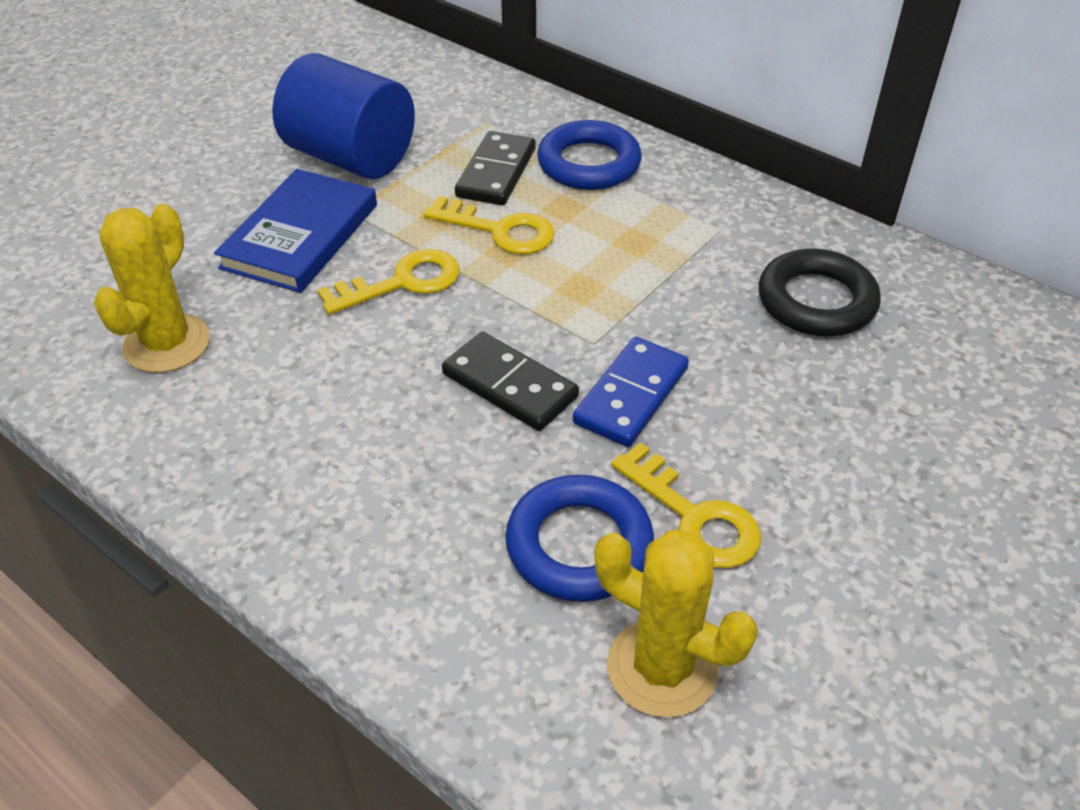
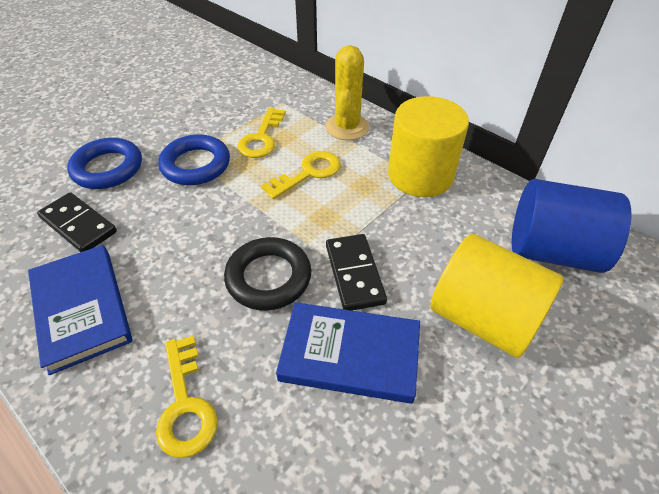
blue book: [214,169,377,293] = 1 -> [28,245,132,375] [276,302,420,404] = 2
blue domino: [573,337,689,447] = 1 -> none = 0
yellow cactus: [94,203,210,373] [594,530,758,718] = 2 -> [325,45,369,140] = 1
yellow cylinder: none = 0 -> [388,96,469,197] [430,234,564,358] = 2

